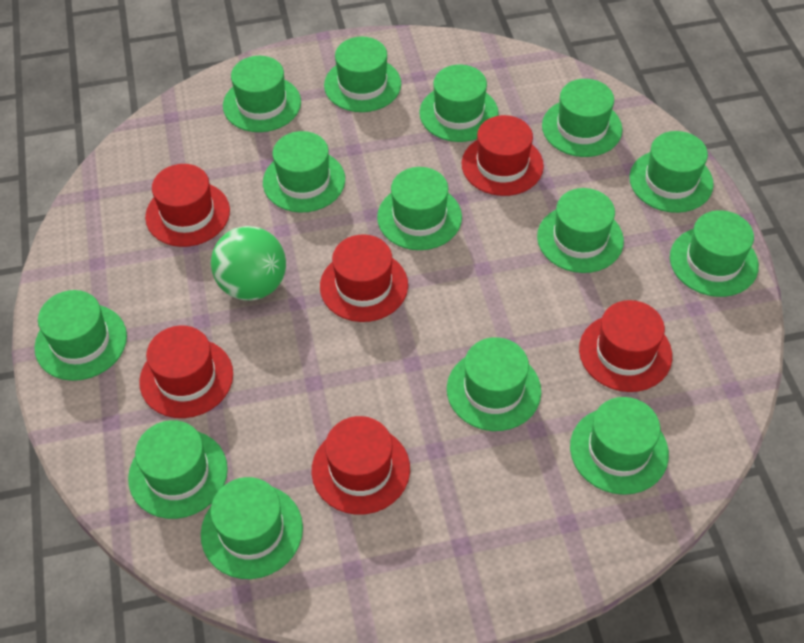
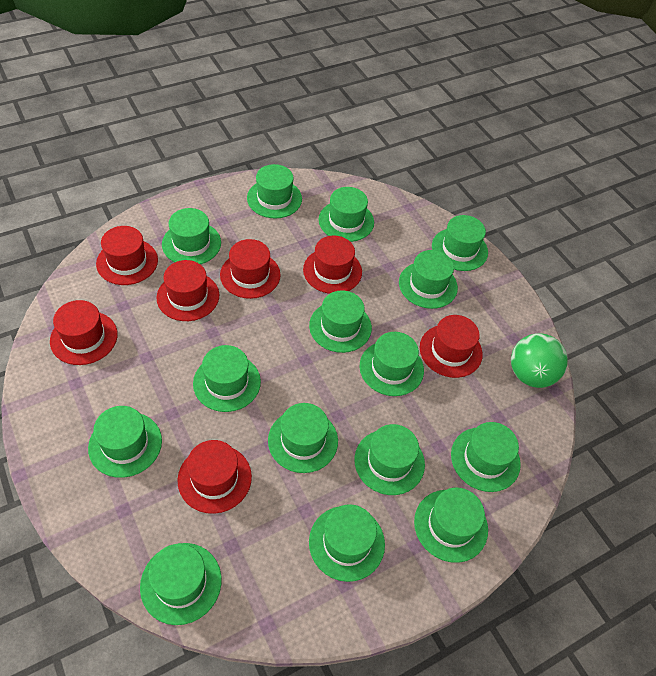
green hat: [34,290,127,381] [128,420,228,519] [201,477,303,579] [223,56,301,132] [263,131,345,213] [324,37,401,112] [377,167,462,250] [419,65,499,142] [447,337,541,431] [537,188,624,273] [542,79,622,157] [570,397,669,495] [629,131,714,213] [670,210,759,297] = 14 -> [88,406,162,478] [140,543,222,625] [162,208,221,264] [193,345,261,412] [247,164,302,218] [268,403,338,473] [309,290,372,353] [309,504,385,582] [319,187,374,242] [354,424,425,495] [359,332,424,396] [399,250,458,309] [414,488,488,563] [432,215,488,271] [451,422,521,492] = 15
red hat: [139,326,233,418] [145,164,230,247] [312,416,410,515] [320,234,408,322] [462,115,544,196] [579,300,672,392] = 6 -> [50,300,118,365] [96,226,158,285] [156,260,219,321] [178,440,252,514] [220,239,281,299] [303,235,362,294] [420,315,483,378] = 7

